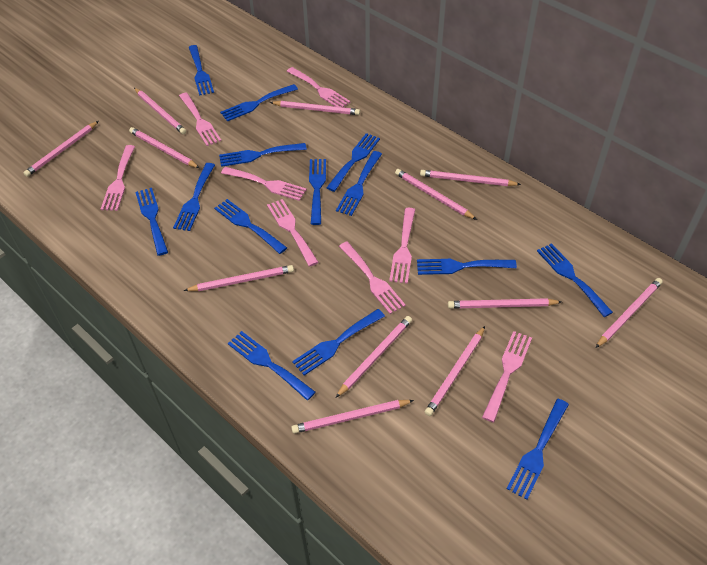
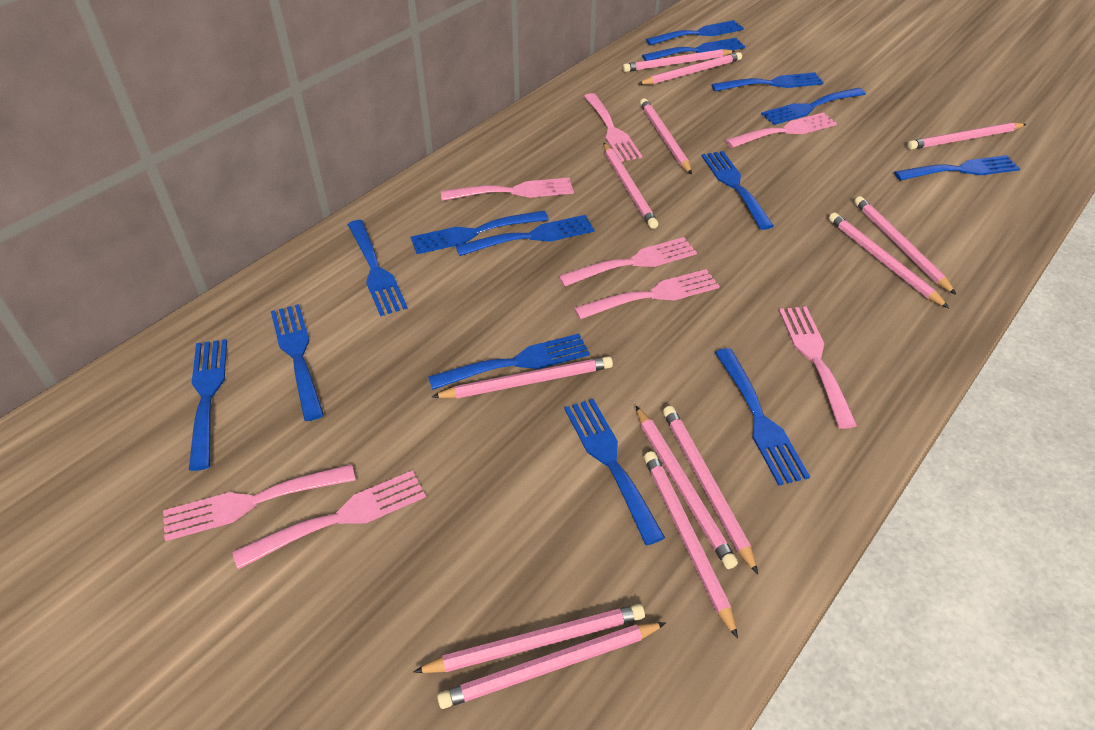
pink pencil: [23,121,99,177] [129,127,199,168] [134,88,186,134] [184,265,294,291] [270,101,360,115] [291,400,414,434] [335,316,412,398] [395,169,477,220] [420,170,521,186] [425,326,485,416] [448,298,562,309] [596,278,663,348] = 12 -> [414,604,645,673] [432,356,613,398] [437,622,666,709] [604,143,658,229] [623,49,735,72] [636,406,738,569] [638,52,742,85] [640,98,692,174] [644,451,738,639] [663,406,758,574] [829,212,949,308] [854,196,956,295] [907,122,1026,150] = 13

